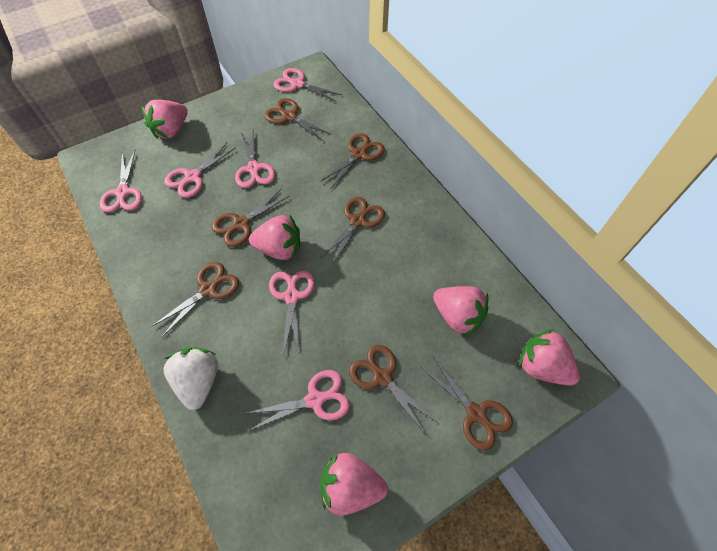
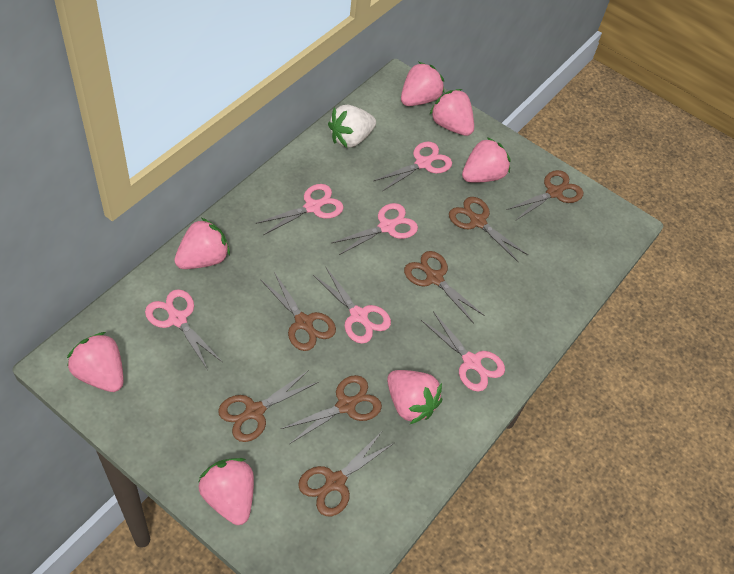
pink strawberry: [142,100,188,139] [249,215,300,260] [321,453,388,516] [433,286,489,336] [519,329,580,386] = 5 -> [67,332,123,392] [174,218,230,269] [199,458,254,525] [387,370,442,424] [401,62,444,106] [430,89,474,136] [462,137,511,183] = 7

